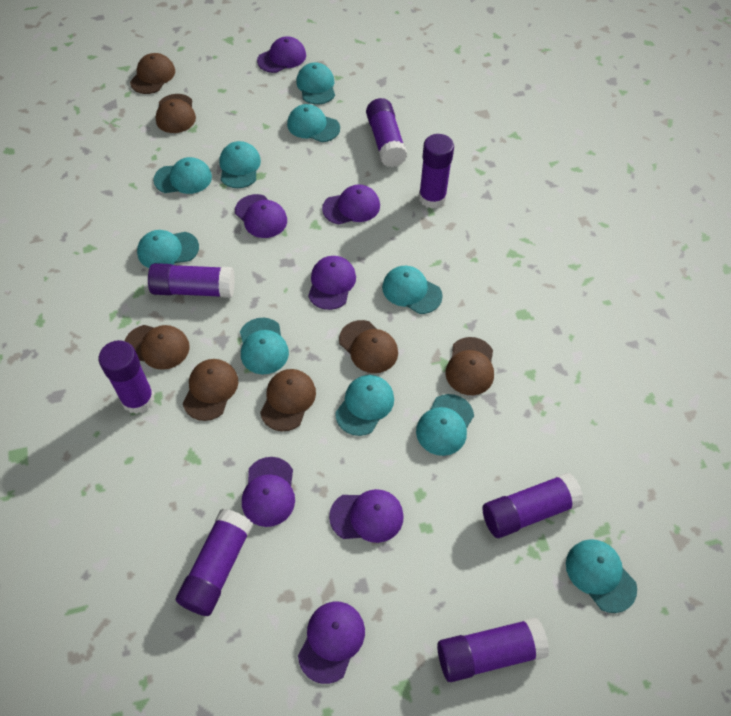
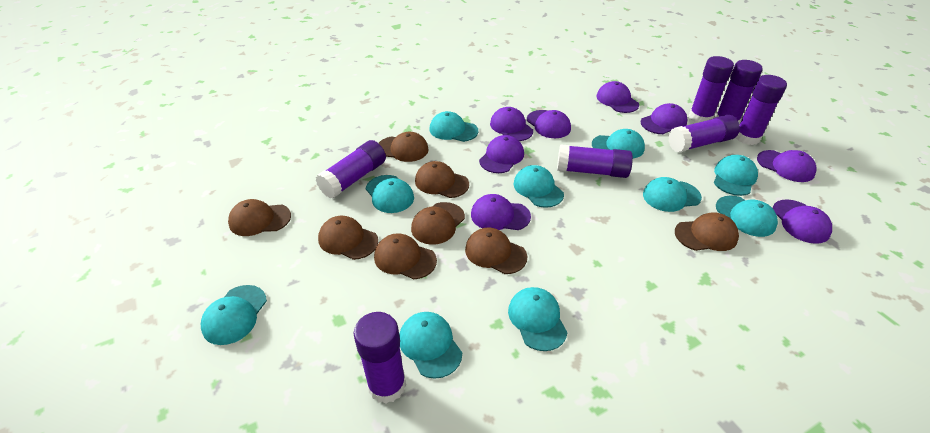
brown cap: [125,325,190,370] [130,53,175,94] [156,94,196,133] [183,359,238,421] [260,369,316,431] [339,320,398,373] [446,337,494,395] = 7 -> [228,199,291,236] [318,216,378,260] [374,233,437,279] [379,132,429,162] [411,202,465,245] [415,161,469,198] [465,227,527,274] [675,212,739,251] = 8
purple cap: [235,194,287,238] [242,457,295,527] [257,36,306,73] [298,602,365,684] [308,256,356,310] [322,184,380,225] [329,489,404,543] = 7 -> [471,194,531,230] [479,135,524,173] [490,107,533,141] [527,110,571,138] [597,81,639,113] [641,103,688,134] [757,150,816,182] [773,200,832,244] = 8

